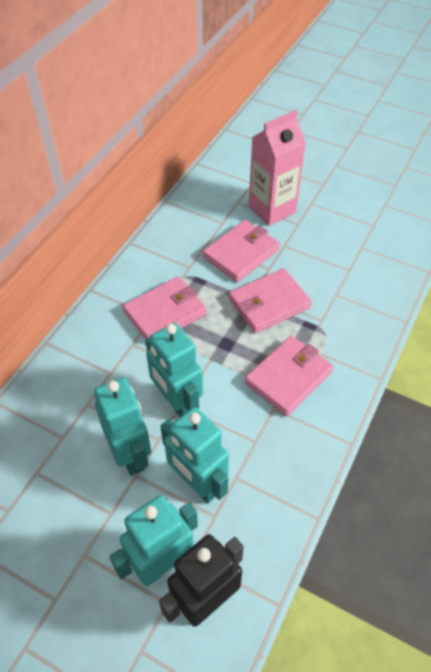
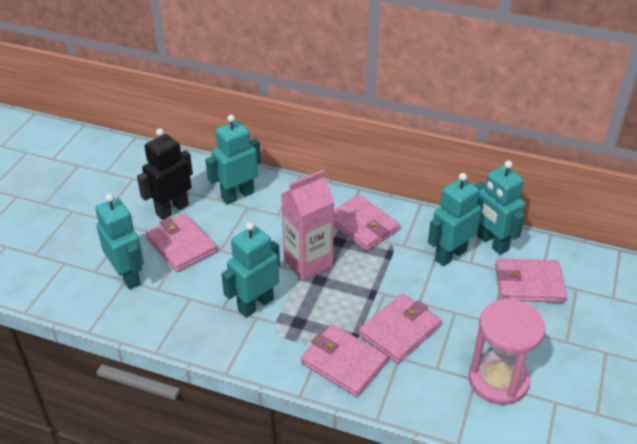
pink hourglass: none = 0 -> [469,299,545,405] = 1
pink wallet: [123,277,207,340] [203,220,280,282] [229,268,312,333] [245,335,334,416] = 4 -> [146,213,217,272] [301,324,388,397] [334,195,400,251] [359,293,441,364] [495,259,567,303] = 5
turquoise robot: [94,378,151,476] [110,495,198,586] [146,323,203,417] [160,407,229,503] = 4 -> [95,194,144,290] [205,115,261,205] [221,222,280,318] [428,173,481,266] [475,161,525,255] = 5

